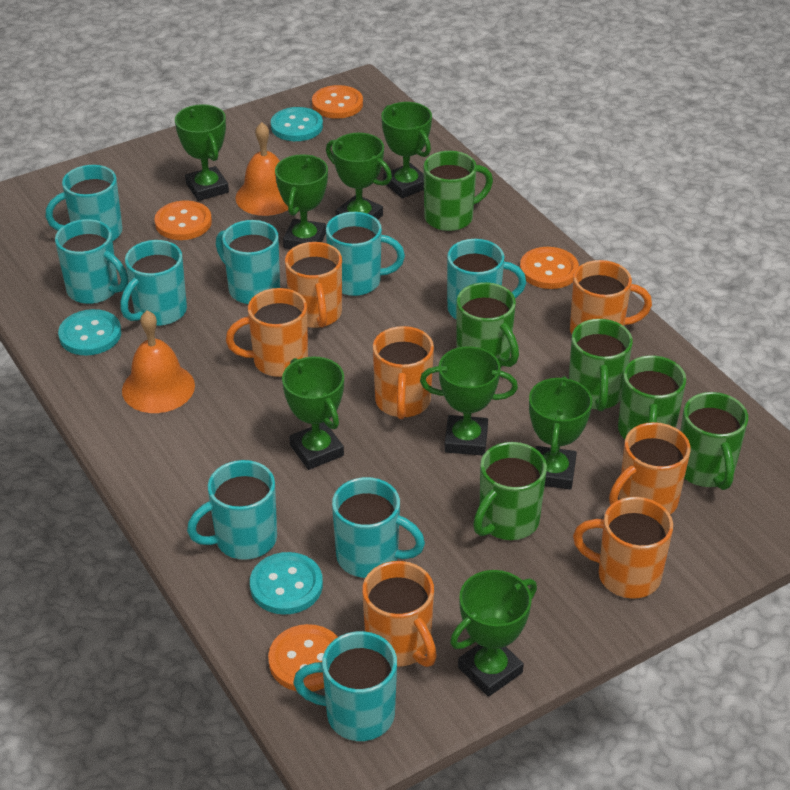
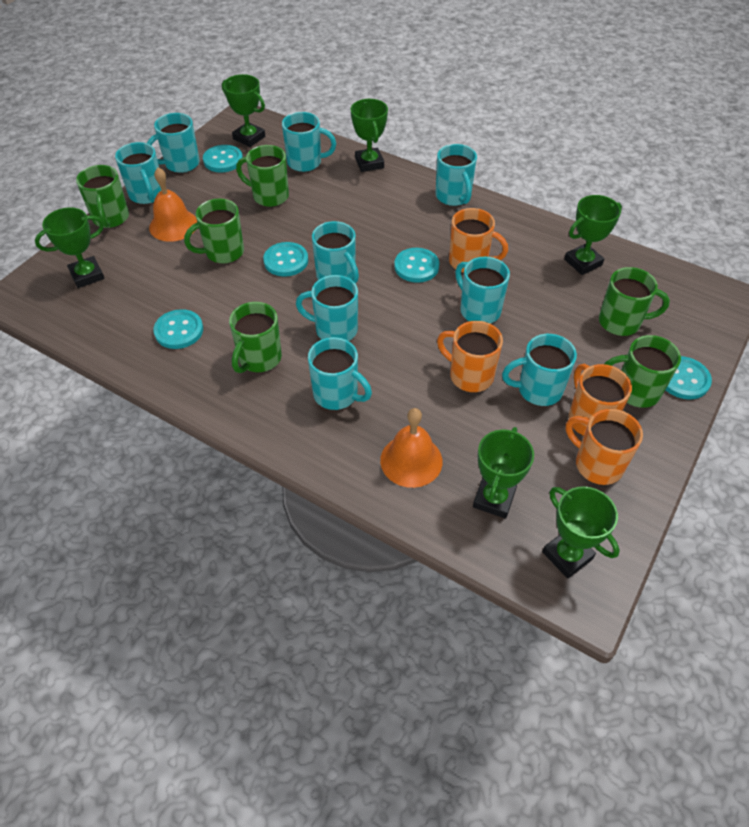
green trophy: [175,104,229,201] [275,154,328,249] [282,357,344,470] [326,133,392,220] [381,102,432,199] [420,346,518,455] [450,570,537,697] [529,376,592,490] = 8 -> [35,207,105,288] [222,74,265,147] [351,99,388,172] [473,427,534,519] [542,486,620,578] [564,195,622,275] = 6
orange button: [154,201,212,240] [268,624,338,692] [312,85,363,119] [520,247,579,289] = 4 -> none = 0
orange mug: [226,288,308,377] [285,242,342,328] [362,561,437,667] [373,326,434,419] [570,260,652,334] [573,497,673,599] [609,422,691,515] = 7 -> [437,321,503,392] [449,208,508,273] [566,409,643,485] [569,364,632,436] = 4
turquoise button: [58,309,121,356] [250,552,323,615] [271,107,323,141] = 3 -> [153,309,203,349] [203,145,243,173] [263,242,308,277] [394,248,439,283] [666,356,712,400] = 5

